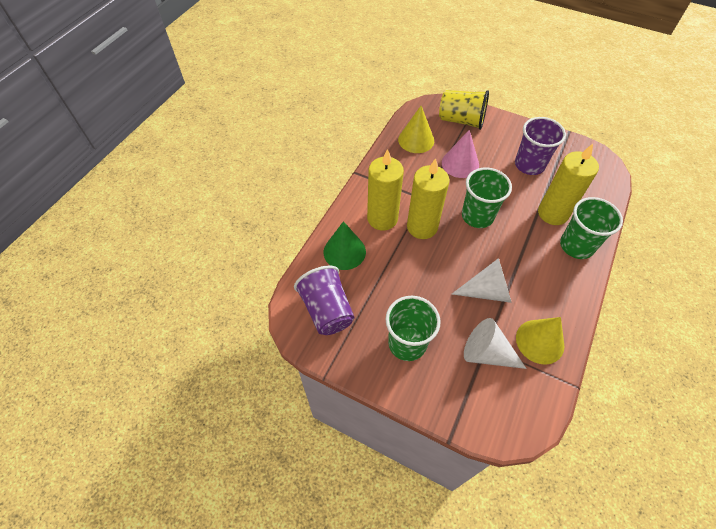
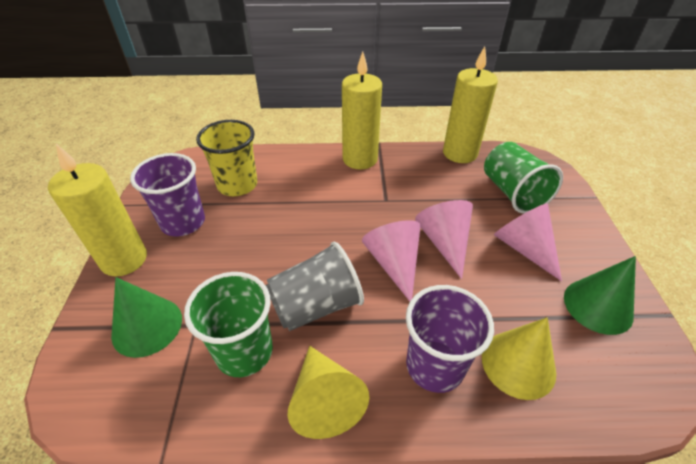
green cone: [324,221,366,270] = 1 -> [111,277,182,358] [564,256,636,335] = 2
green cup: [385,296,441,361] [462,168,512,228] [560,197,623,259] = 3 -> [184,272,273,377] [484,142,563,214] = 2
grey cup: none = 0 -> [265,241,364,331] = 1
pink cone: [442,130,479,178] = 1 -> [362,220,421,301] [415,200,473,279] [494,203,562,281] = 3
white cone: [452,258,512,303] [464,318,527,369] = 2 -> none = 0

